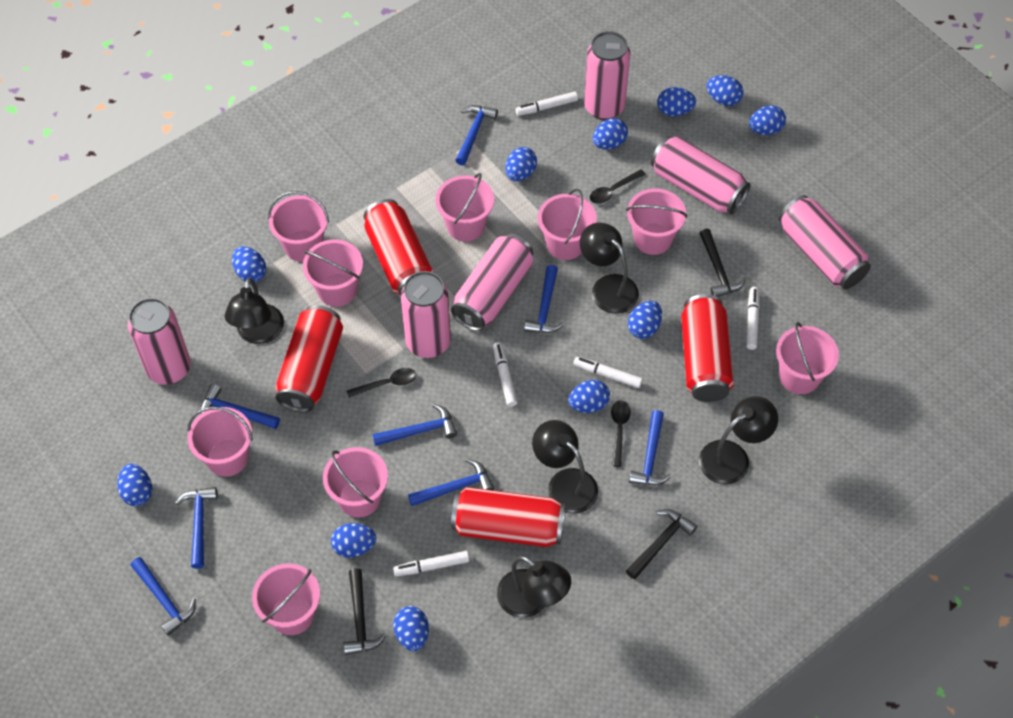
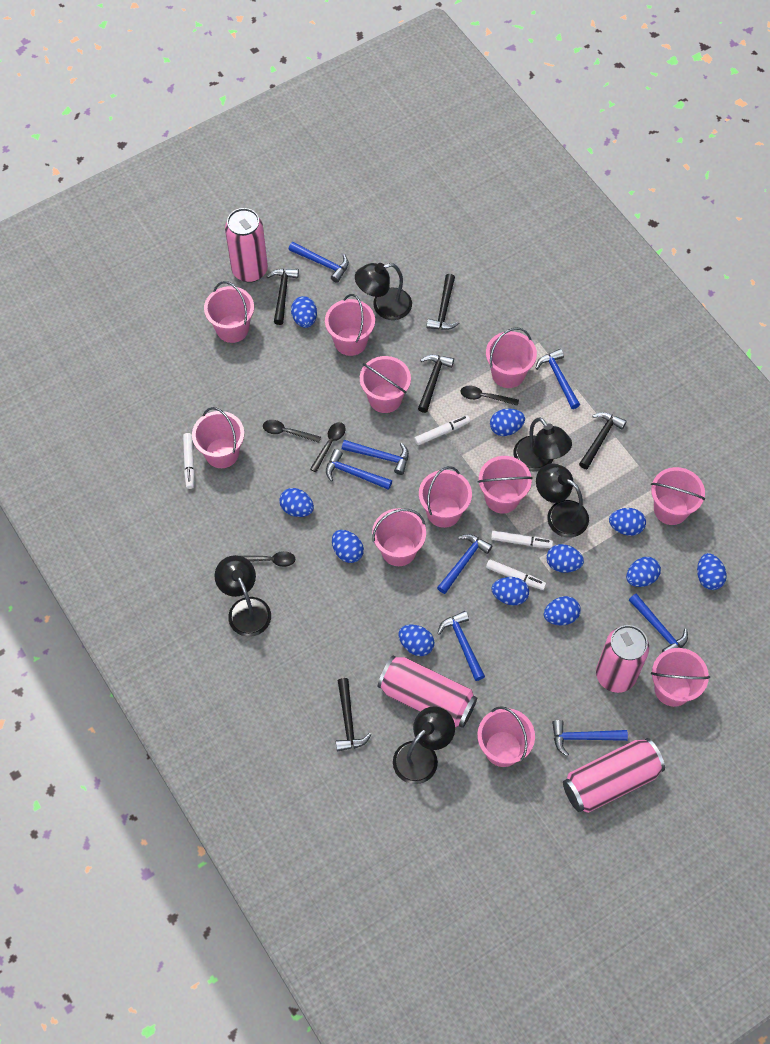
black hammer: [343,568,386,655] [626,509,697,580] [699,229,746,297] = 3 -> [266,269,299,325] [336,678,371,752] [418,355,454,413] [426,274,459,330] [579,412,627,469] = 5
black spoon: [347,368,416,398] [590,169,646,204] [611,401,631,467] = 3 -> [242,551,295,567] [263,420,321,443] [310,422,345,472] [461,386,519,406] = 4
pink bucket: [188,407,253,477] [252,563,320,635] [268,191,329,262] [303,239,363,307] [323,447,388,518] [435,173,494,242] [538,188,597,260] [626,188,687,255] [776,322,839,394] = 9 -> [192,407,244,468] [204,281,254,343] [325,294,375,356] [360,356,411,413] [372,508,426,566] [419,466,472,528] [477,706,535,767] [478,456,533,514] [486,327,537,388] [651,467,705,525] [651,648,710,707] = 11
pink can: [128,298,191,385] [401,271,451,358] [451,233,533,331] [584,31,630,120] [651,136,751,215] [779,195,871,289] = 6 -> [225,208,268,283] [378,655,477,728] [563,738,665,813] [596,625,649,693] = 4
red can: [275,305,343,412] [364,199,434,295] [451,487,565,547] [681,294,734,402] = 4 -> none = 0
white marker: [393,551,469,576] [493,342,517,407] [515,91,578,116] [573,357,643,388] [746,287,760,350] = 5 -> [183,433,195,489] [414,415,470,445] [486,559,546,590] [491,531,553,548] = 4

